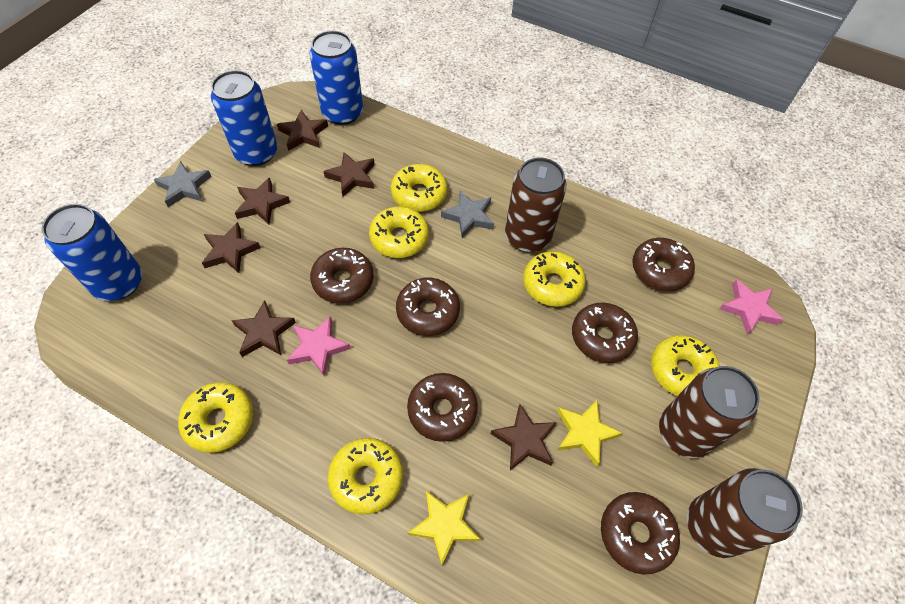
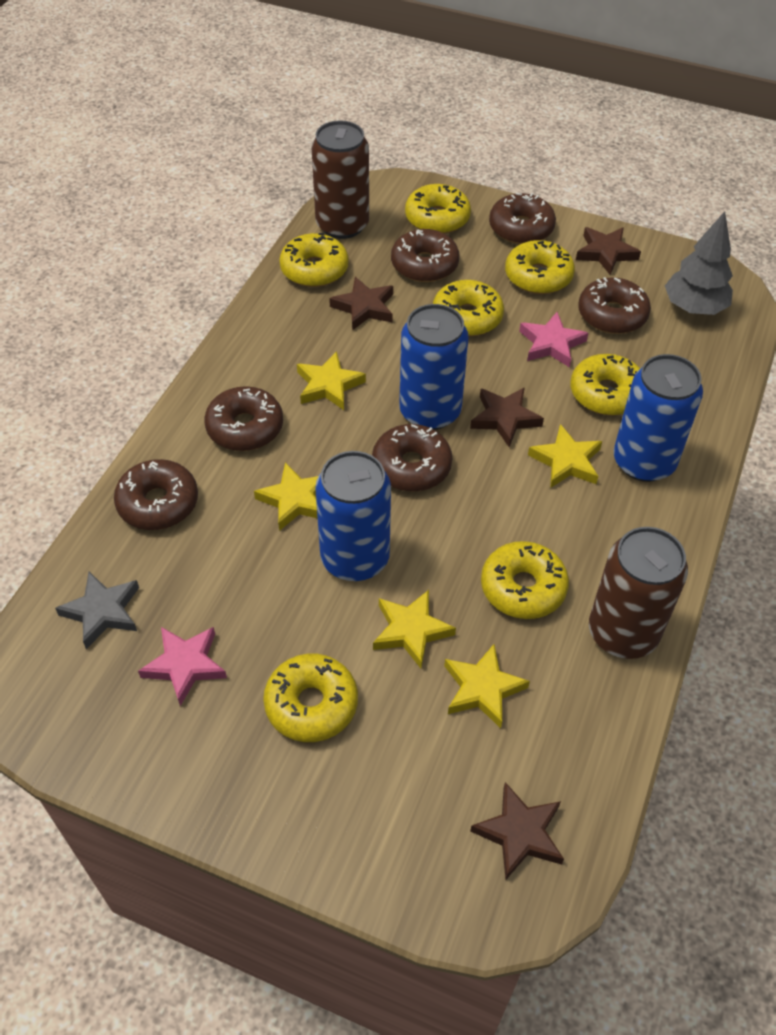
brown can: [505,158,567,252] [659,366,760,458] [687,468,803,558] = 3 -> [311,120,369,239] [589,527,688,659] = 2
brown star: [202,222,261,273] [231,300,296,357] [235,177,290,224] [277,109,328,151] [323,152,375,196] [491,404,557,471] = 6 -> [329,277,393,331] [470,387,544,447] [470,782,564,879] [576,227,641,275] = 4
grey star: [153,161,211,207] [441,190,494,238] = 2 -> [55,572,139,649] = 1
grey tree: none = 0 -> [665,211,733,315] = 1
yellow donut: [178,382,253,453] [328,438,403,515] [369,206,429,258] [391,164,447,212] [523,251,586,307] [651,335,720,396] = 6 -> [263,654,358,742] [279,233,348,287] [405,184,471,234] [433,280,504,336] [481,541,569,619] [505,240,575,294] [570,354,640,416] = 7
yellow star: [408,490,481,566] [557,400,622,467] = 2 -> [254,462,318,531] [297,351,366,410] [373,590,456,668] [444,644,530,728] [528,424,602,488] = 5

